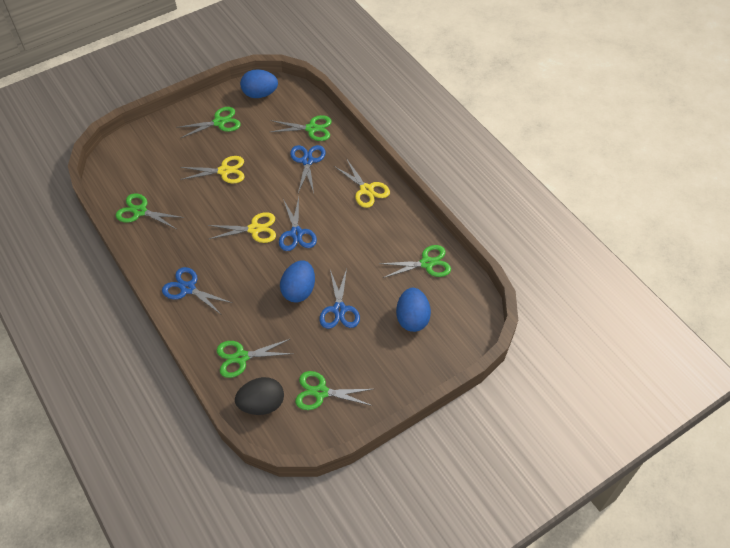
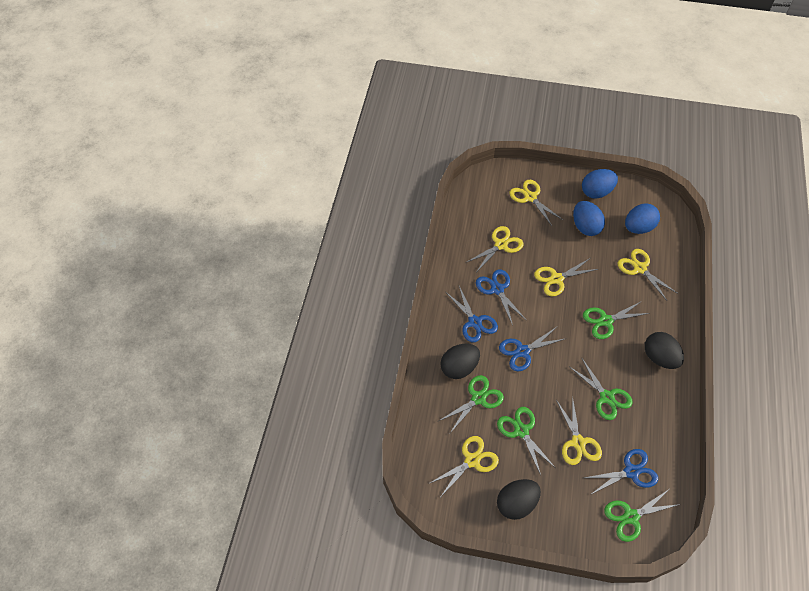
black egg: [235,377,284,415] = 1 -> [440,344,480,379] [497,479,541,520] [645,332,684,369] = 3
green scissors: [116,193,185,229] [176,107,241,138] [216,339,292,378] [270,115,332,141] [295,371,373,410] [379,245,451,278] = 6 -> [439,375,504,433] [497,407,555,475] [570,358,633,420] [583,301,650,339] [604,489,681,542] = 5
yellow scissors: [180,156,244,183] [208,212,276,243] [334,158,390,208] = 3 -> [428,436,499,496] [465,226,524,271] [509,180,563,226] [534,258,598,296] [556,396,602,465] [618,249,677,300] = 6

